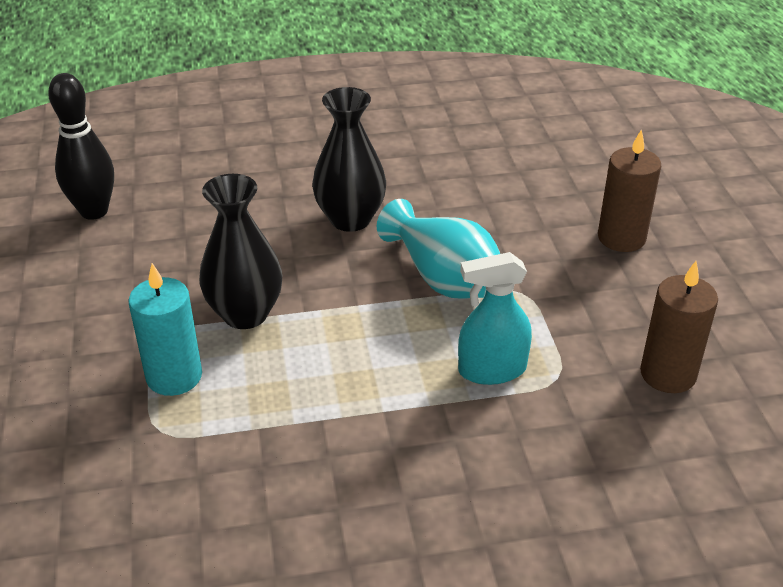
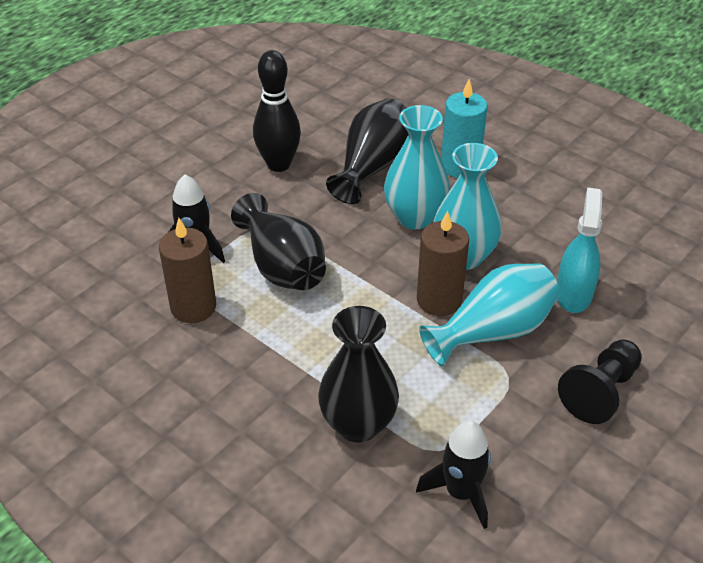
black pawn: none = 0 -> [558,339,642,424] = 1
black rocket: none = 0 -> [169,174,225,263] [416,421,491,529] = 2
black vase: [199,174,282,329] [312,87,386,232] = 2 -> [231,193,326,290] [318,306,399,443] [326,98,409,204] = 3
turquoise vase: [377,199,500,299] = 1 -> [384,105,450,229] [419,263,560,367] [433,143,502,270] = 3

